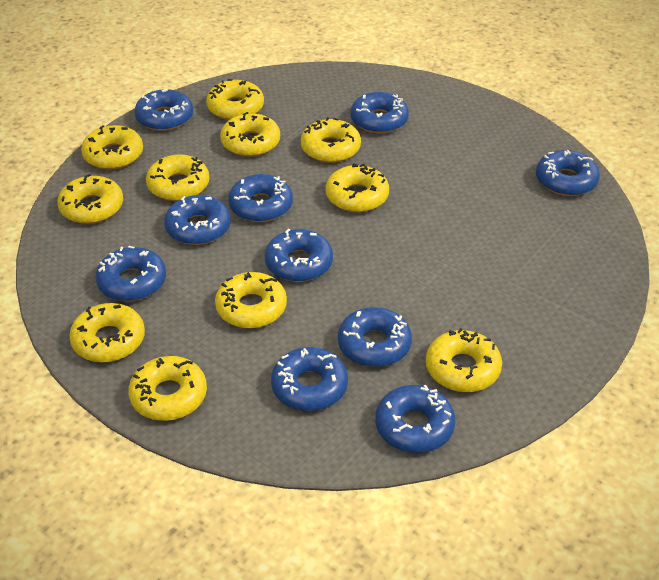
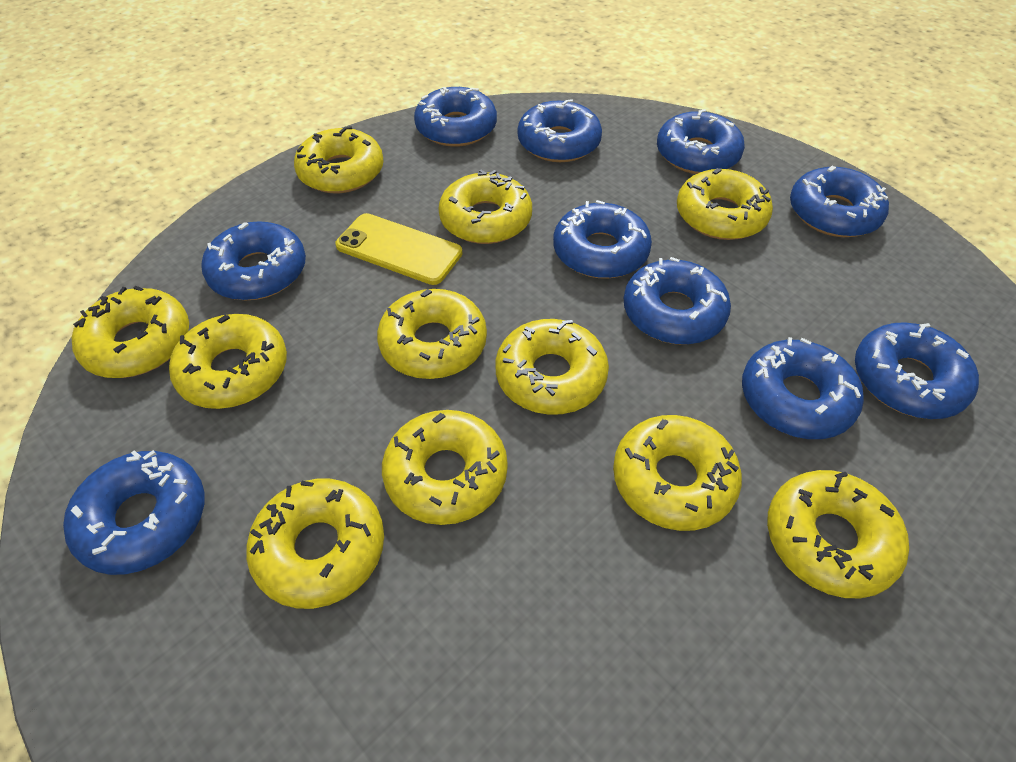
yellow phone: none = 0 -> [335,213,462,285] = 1

